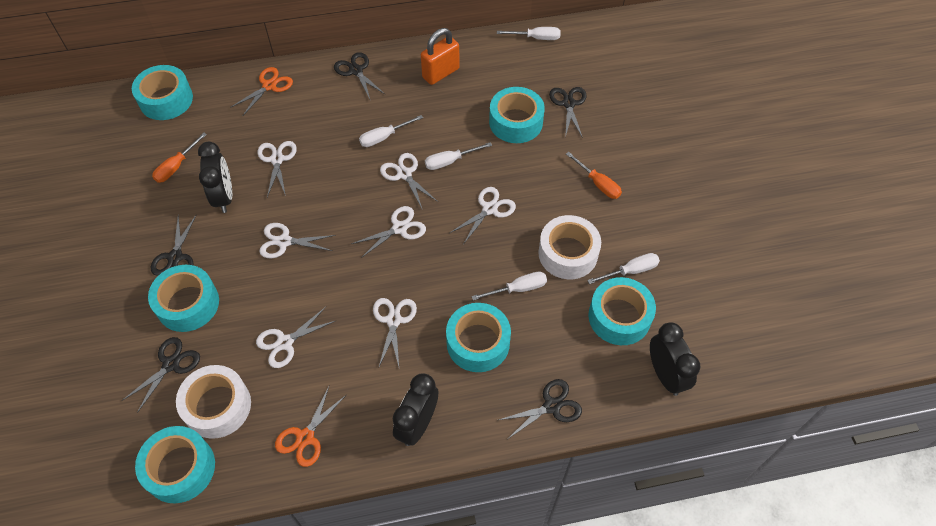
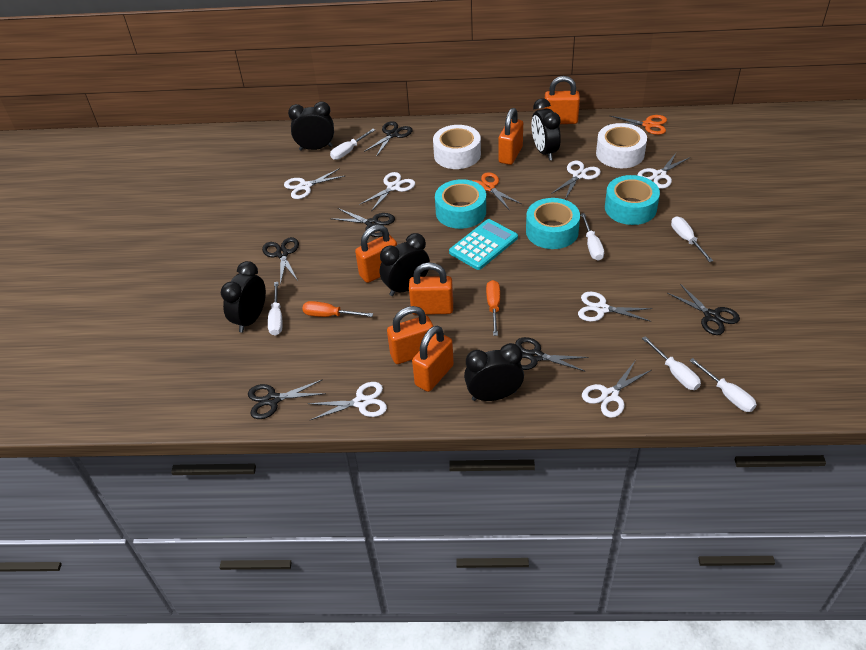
black clock: [198,142,232,213] [393,373,438,446] [650,323,701,396] = 3 -> [221,261,266,333] [288,101,334,151] [380,233,430,296] [464,343,524,401] [532,99,561,161] = 5
black scissors: [122,337,200,413] [151,215,196,276] [334,52,385,99] [499,379,582,439] [549,87,587,138] = 5 -> [248,379,326,419] [262,237,299,285] [333,208,395,237] [364,121,413,157] [515,337,589,372] [668,284,740,335] = 6
orange padlock: [421,28,460,85] = 1 -> [355,225,397,283] [387,306,434,364] [409,262,453,315] [412,325,454,392] [498,108,523,165] [544,76,580,124] = 6
turquoise calculator: none = 0 -> [449,219,518,270] = 1
turquoise tape: [132,65,193,120] [135,426,215,503] [148,265,219,332] [446,303,511,372] [489,87,545,143] [588,277,656,345] = 6 -> [435,179,486,229] [526,198,580,249] [605,175,660,225] = 3
white screwdriver: [359,115,423,147] [425,142,492,170] [471,271,547,300] [497,27,561,40] [587,253,660,284] = 5 -> [268,282,283,336] [330,129,375,160] [581,213,604,261] [642,336,701,390] [671,217,713,262] [689,358,757,412] = 6

